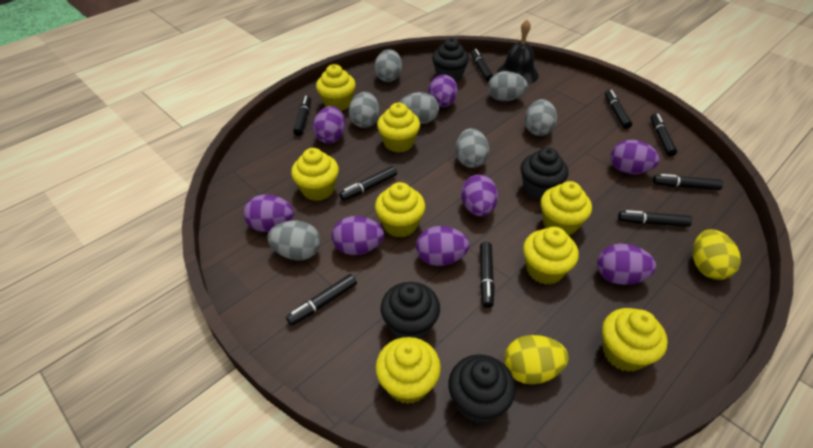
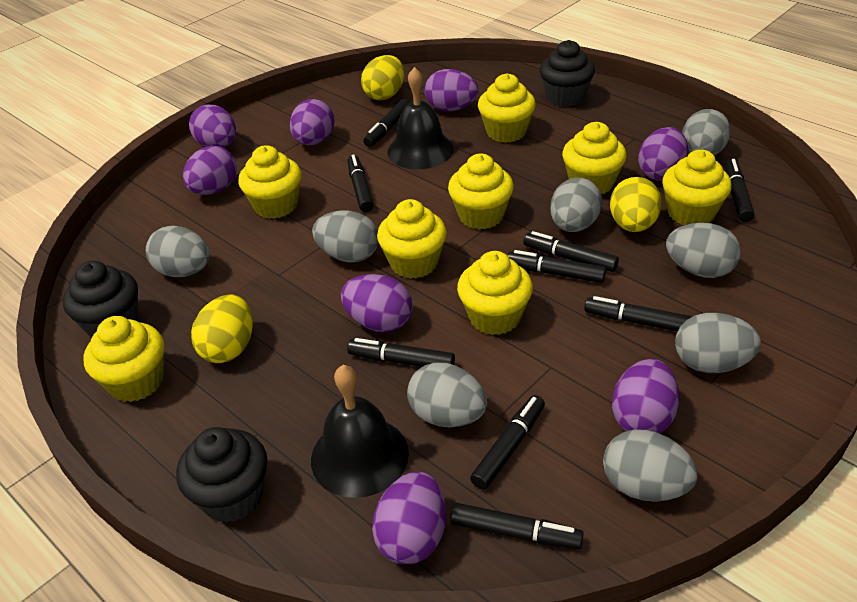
black bell: [497,20,539,84] = 1 -> [311,365,409,498] [387,67,454,169] = 2
black cupcake: [381,282,440,339] [432,38,469,82] [448,354,516,423] [520,147,568,200] = 4 -> [63,261,138,338] [176,427,268,523] [540,40,595,107] = 3
grey egg: [267,221,321,260] [349,92,380,128] [374,49,402,82] [399,92,439,124] [455,128,489,168] [488,71,528,101] [525,99,557,136] = 7 -> [146,226,210,277] [312,210,379,262] [407,363,487,427] [550,178,602,232] [603,430,698,502] [666,223,741,278] [675,313,761,373] [682,109,731,156] = 8
yellow egg: [504,335,569,384] [693,229,741,280] = 2 -> [191,295,253,363] [361,55,404,100] [610,177,662,232] = 3

